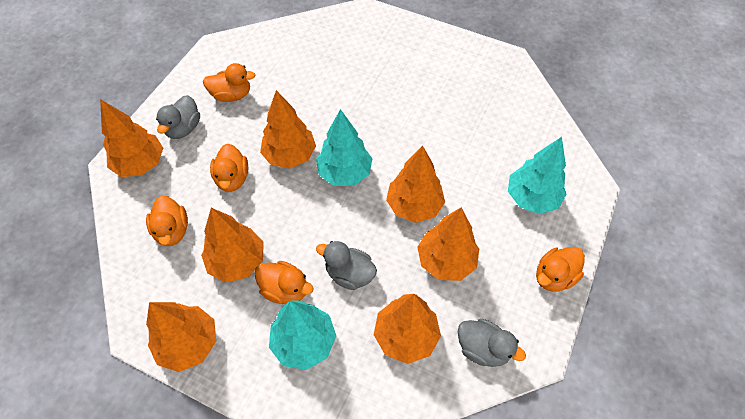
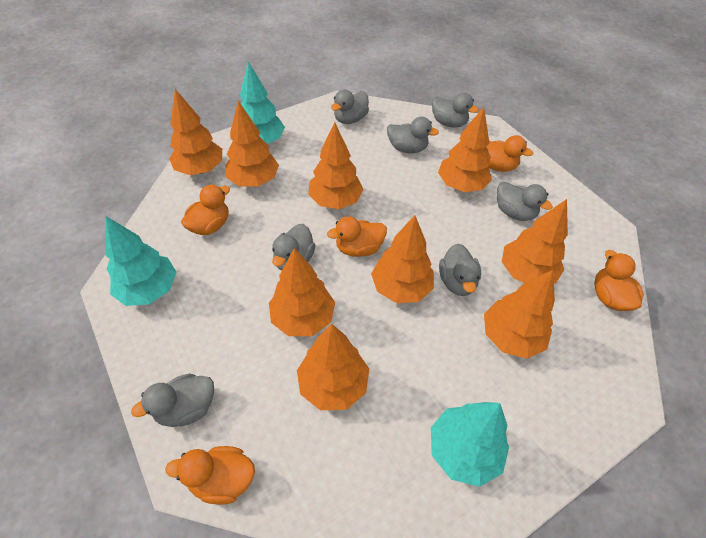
grey duck: [156,95,200,139] [316,241,377,290] [458,319,526,367] = 3 -> [131,374,214,427] [272,224,316,271] [331,89,369,124] [387,116,439,153] [432,93,479,127] [439,244,481,296] [497,182,553,221] = 7
orange tree: [100,99,163,177] [146,302,216,372] [201,208,264,282] [260,90,316,168] [374,294,441,364] [386,145,445,223] [417,207,479,281] = 7 -> [169,89,222,175] [225,101,279,186] [269,248,335,336] [297,324,369,410] [308,122,364,209] [371,215,434,303] [438,107,492,192] [484,270,555,359] [502,199,568,284] = 9

